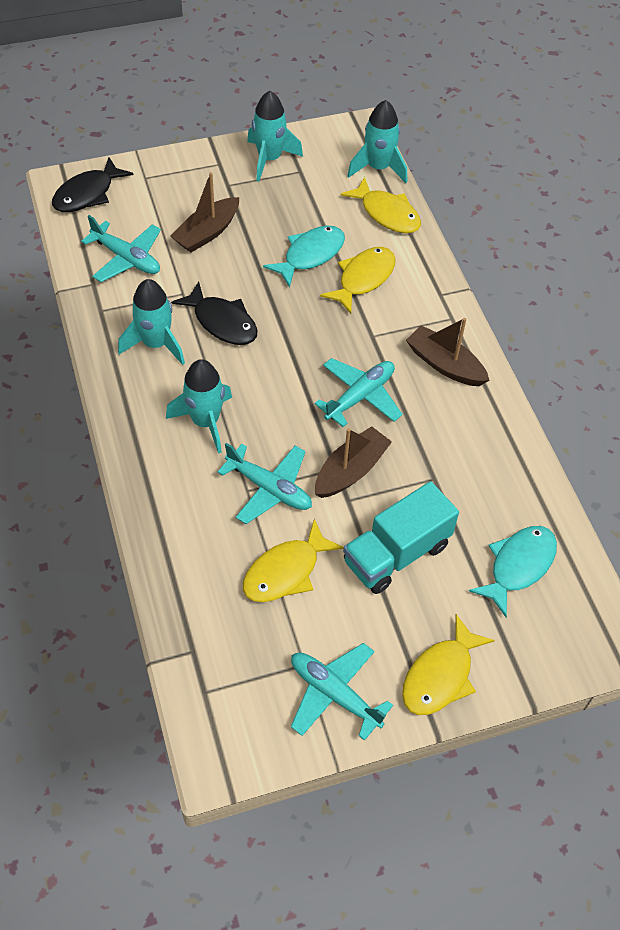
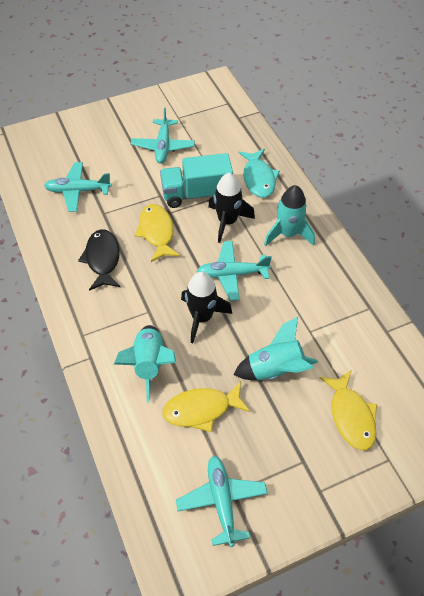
black fish: [52,157,133,212] [171,281,257,345] = 2 -> [78,229,120,291] = 1
black rocket: none = 0 -> [181,272,232,343] [208,173,255,243] = 2
brown boat: [171,172,239,252] [315,426,392,498] [406,318,490,386] = 3 -> none = 0
turquoise fish: [263,226,345,288] [469,526,557,618] = 2 -> [239,149,280,198] = 1
turquoise rocket: [118,279,185,365] [166,359,232,454] [247,91,303,181] [347,100,407,183] = 4 -> [114,325,176,402] [233,317,318,380] [264,185,315,246] = 3
yellow fish: [243,519,344,602] [320,247,396,314] [340,177,421,233] [402,614,495,715] = 4 -> [134,204,180,262] [162,381,251,432] [319,370,377,450] = 3

